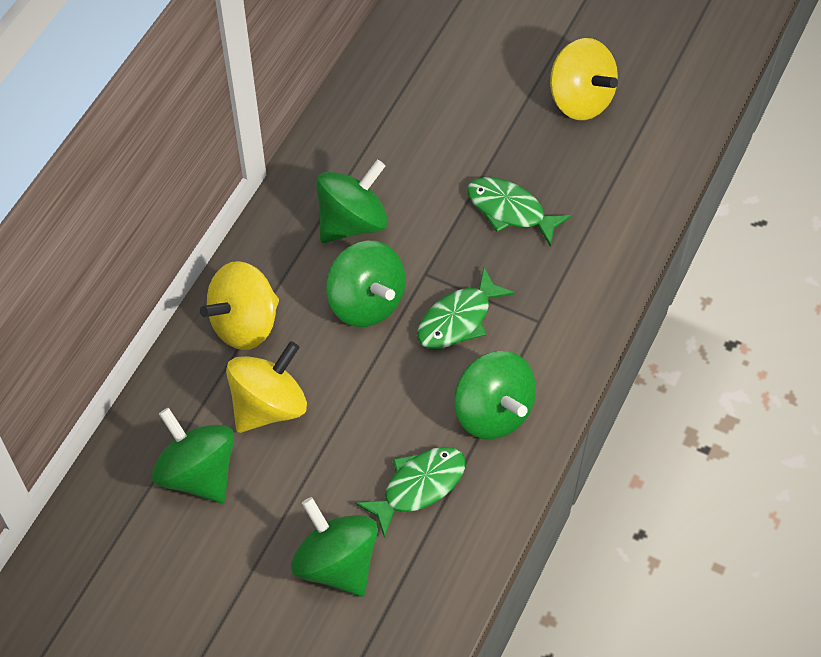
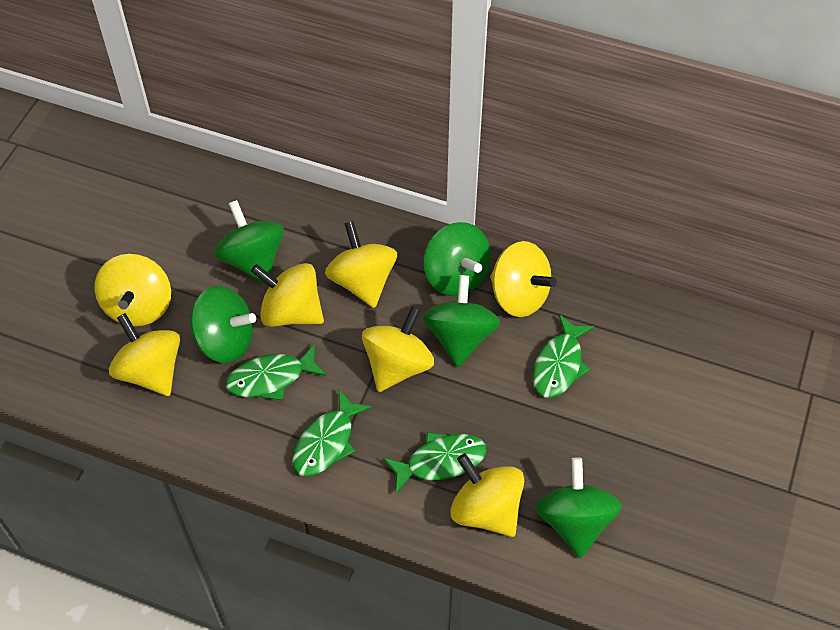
green fish: [355,447,465,538] [417,267,515,349] [467,177,571,247] = 3 -> [226,344,327,400] [292,389,372,477] [383,432,487,493] [532,314,595,398] = 4
yellow spinning top: [200,261,279,350] [226,341,307,433] [550,38,618,120] = 3 -> [94,254,171,326] [109,313,180,396] [251,263,324,327] [325,221,397,308] [362,306,434,392] [450,453,524,537] [490,241,557,317] = 7

